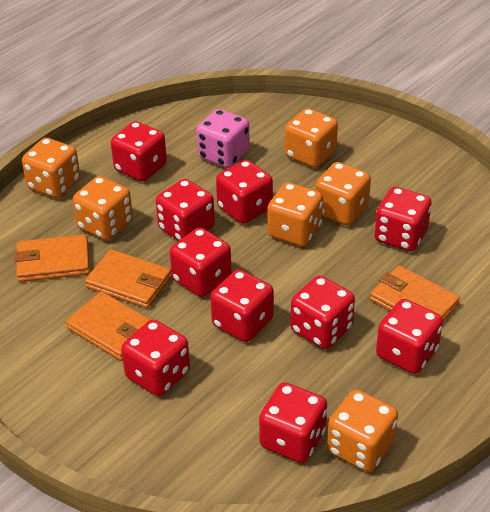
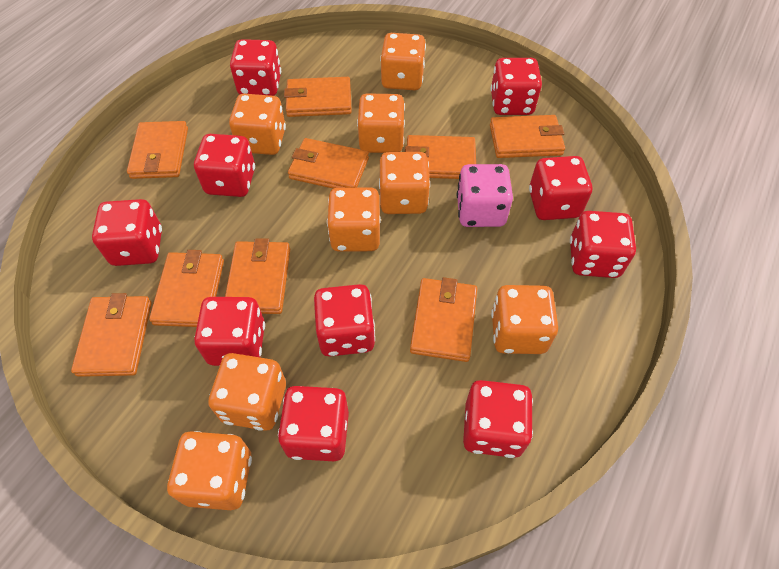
orange dice: [22,138,80,198] [73,176,133,241] [267,182,323,247] [285,108,338,168] [315,162,371,225] [327,389,398,472] = 6 -> [167,431,252,510] [208,353,286,431] [229,94,286,155] [327,188,381,252] [357,93,405,153] [379,152,430,214] [380,33,426,90] [491,285,558,354] = 8
orange wallet: [14,234,90,282] [66,291,151,361] [85,249,172,308] [370,265,460,321] = 4 -> [71,293,152,377] [127,121,188,179] [149,250,224,327] [225,238,290,314] [284,77,352,117] [288,138,369,189] [405,135,476,179] [410,277,477,362] [490,115,565,158] = 9

